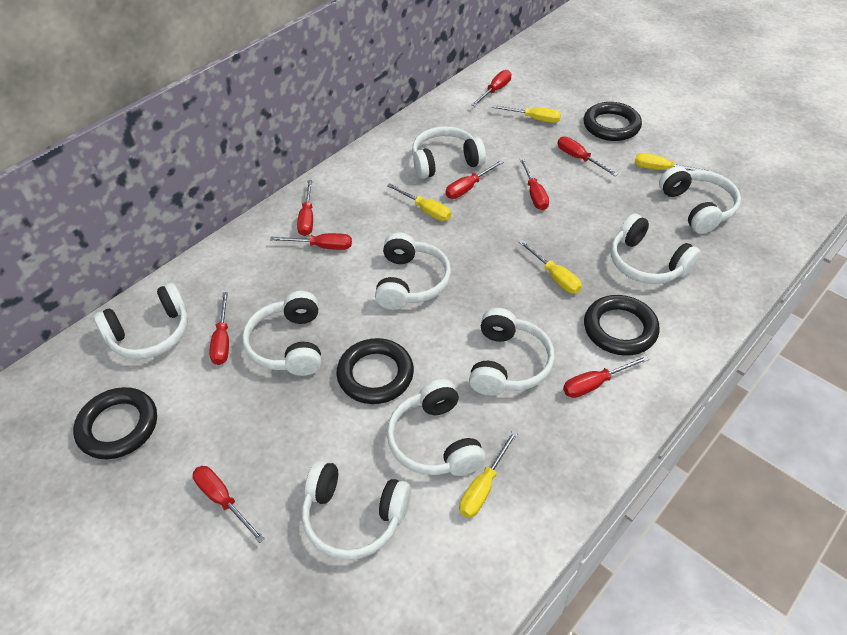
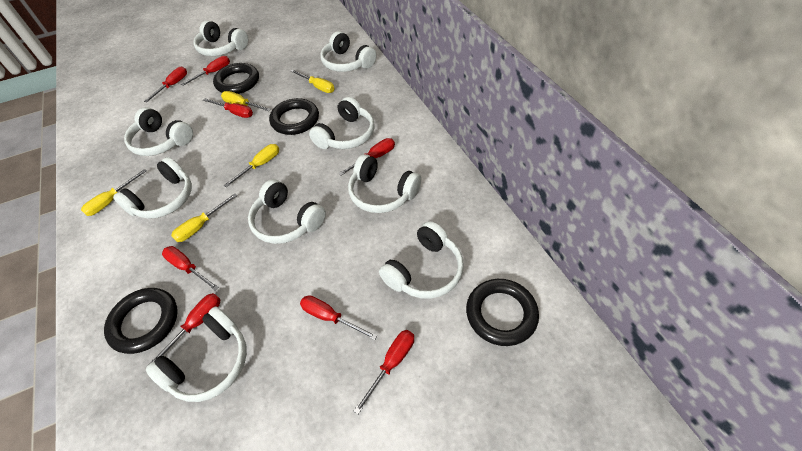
red screwdriver: [193,466,265,543] [209,292,229,365] [270,233,352,250] [297,180,313,236] [446,160,504,199] [471,70,512,106] [519,158,549,210] [558,136,618,176] [563,356,649,398] = 9 -> [144,67,187,102] [147,293,221,366] [162,246,219,291] [181,56,230,86] [203,98,253,118] [300,295,377,340] [338,138,395,176] [354,330,414,414] = 8

